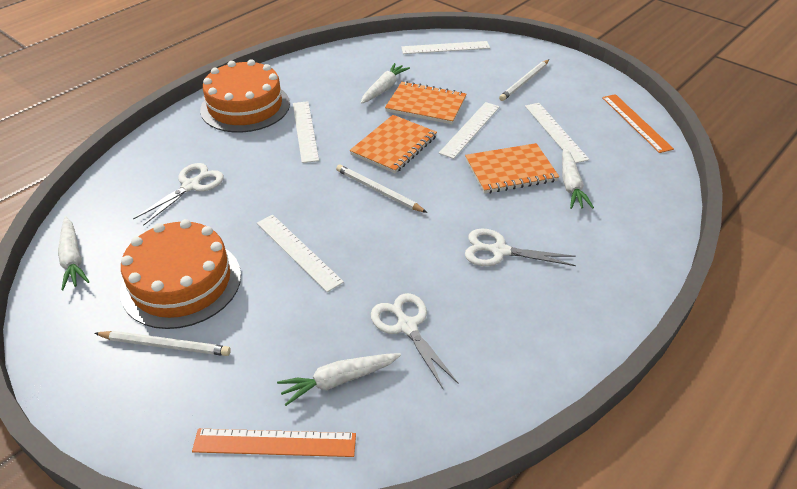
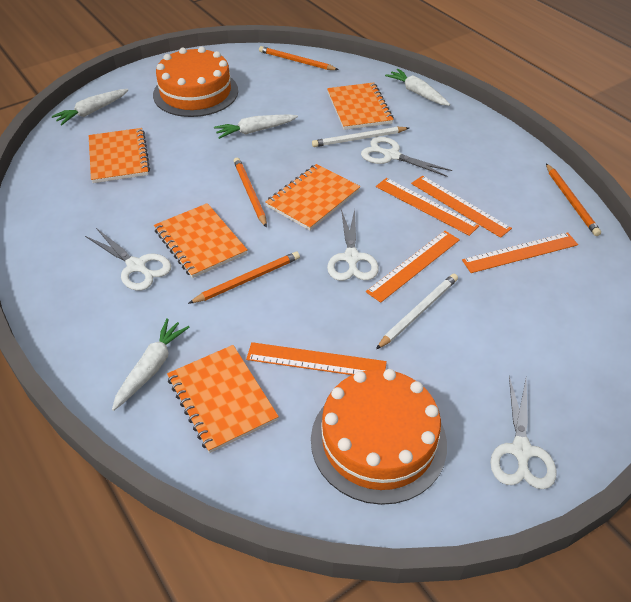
orange notebook: [350,115,437,173] [385,81,466,124] [465,143,559,194] = 3 -> [89,128,150,183] [154,203,247,278] [167,345,279,453] [265,164,360,231] [327,82,394,130] = 5
orange pencil: none = 0 -> [188,252,300,304] [234,158,267,228] [259,46,339,70] [546,163,601,236] = 4
orange ruler: [192,429,356,457] [602,94,674,153] = 2 -> [246,342,387,375] [366,231,460,303] [376,178,480,236] [411,175,512,238] [462,232,578,273] = 5
white pencil: [94,331,231,356] [336,165,427,213] [499,59,549,101] = 3 -> [312,127,409,147] [376,274,458,349] = 2
white ruler: [257,215,344,292] [293,101,319,163] [401,41,490,54] [439,102,500,159] [525,103,590,163] = 5 -> none = 0
white scissors: [133,163,224,226] [371,293,458,390] [465,228,576,266] = 3 -> [85,228,171,291] [327,209,379,281] [361,137,452,177] [490,376,557,489] = 4

